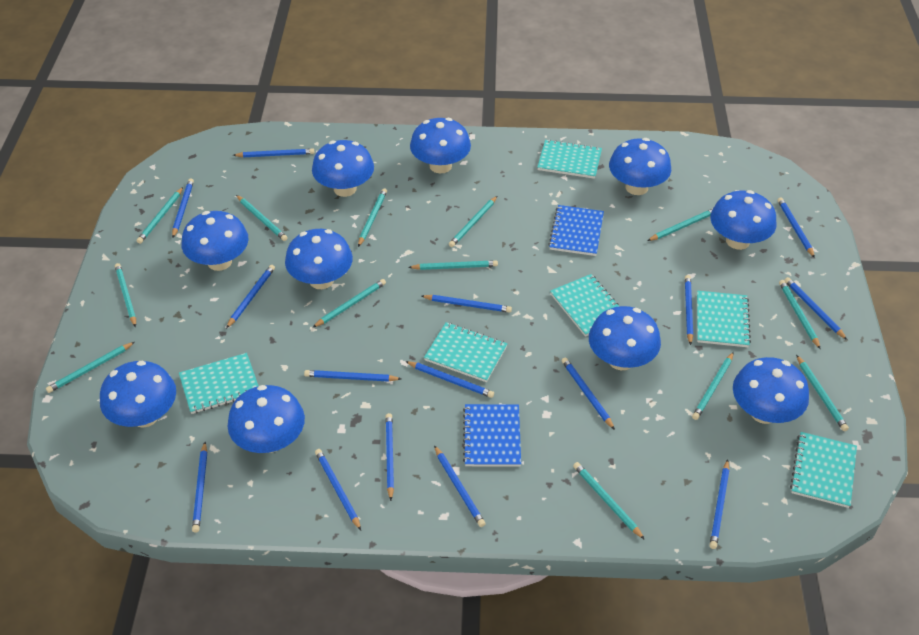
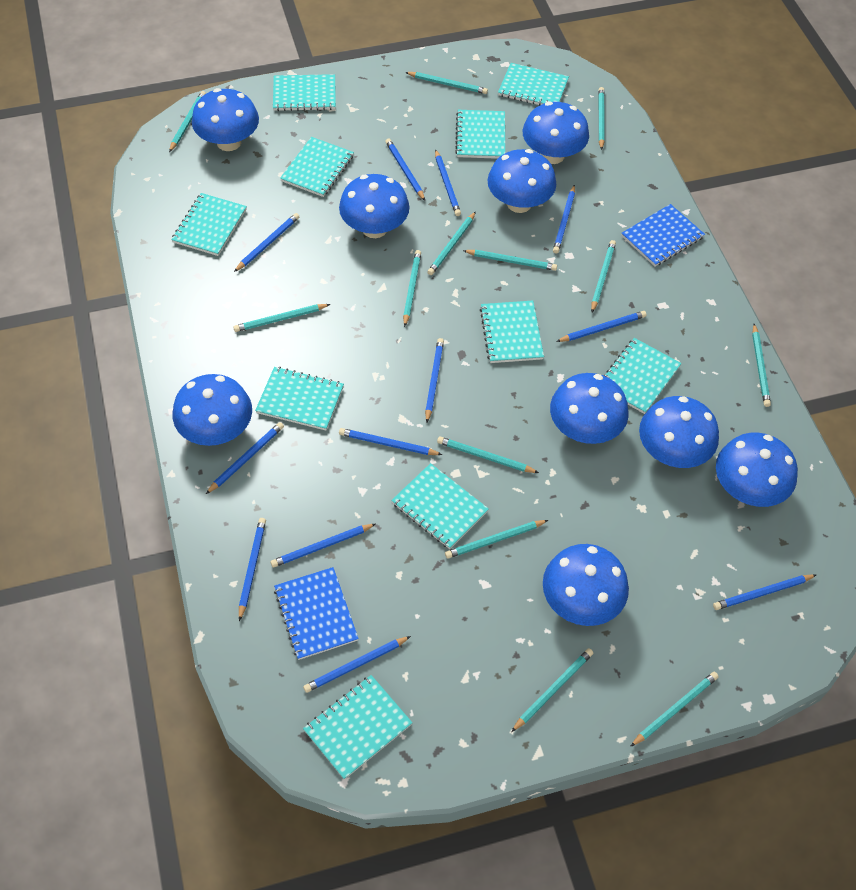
blue mushroom: [100,360,176,428] [182,211,249,271] [227,385,305,453] [285,229,353,289] [312,140,374,197] [410,118,471,173] [589,306,661,371] [609,138,671,195] [710,190,776,250] [733,357,809,424] = 10 -> [173,374,252,446] [192,88,259,151] [339,174,409,238] [488,149,556,213] [523,102,589,164] [543,544,629,626] [550,373,629,444] [639,396,719,468] [716,433,798,507] = 9
blue pencil: [172,178,194,238] [192,442,207,533] [226,265,275,329] [233,149,314,157] [304,370,401,382] [315,449,361,530] [385,413,394,501] [405,361,494,398] [421,295,512,313] [434,445,486,527] [561,357,615,430] [685,275,693,345] [709,459,729,549] [777,197,815,258] [784,277,847,340] = 15 -> [206,422,284,494] [234,213,299,272] [239,518,266,621] [271,524,375,568] [303,636,411,693] [339,428,442,455] [385,139,425,201] [425,338,444,423] [435,149,461,216] [553,185,575,253] [556,311,647,342] [713,574,816,610] = 12
turquoise notebook: [179,353,259,414] [424,322,508,382] [537,139,602,179] [550,274,619,337] [697,291,751,347] [790,432,857,508] = 6 -> [171,193,247,256] [255,367,344,430] [273,74,336,111] [280,137,354,197] [303,675,413,780] [391,463,489,549] [455,110,505,159] [480,301,544,363] [498,63,569,106] [603,338,681,414] = 10

